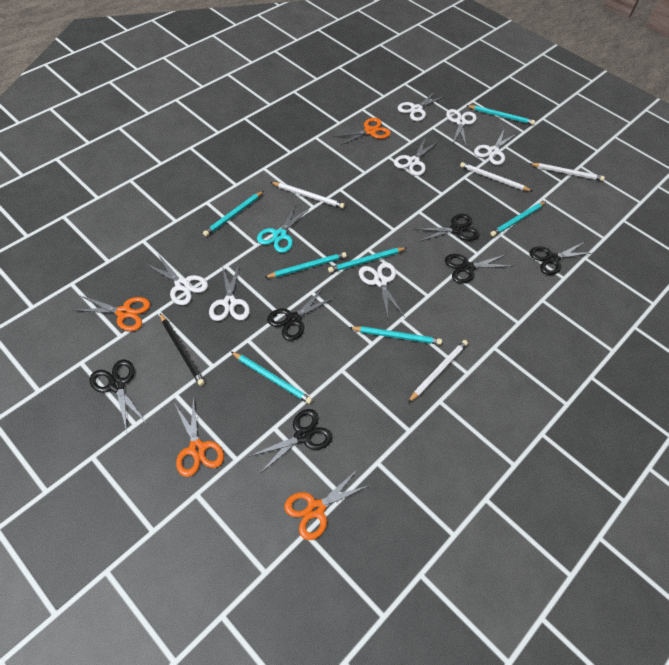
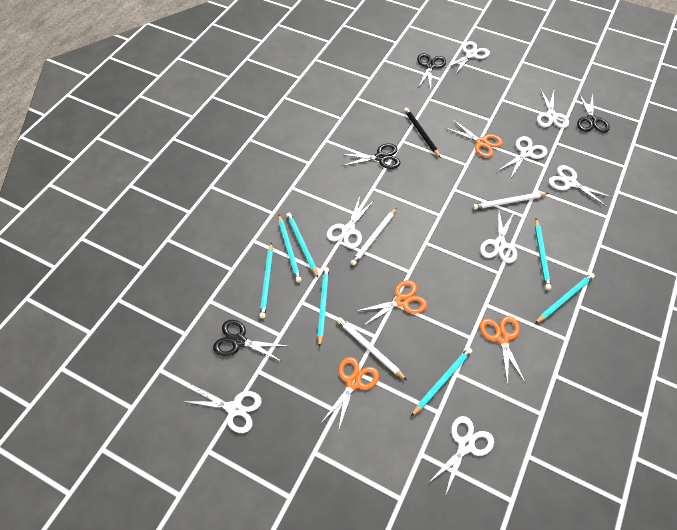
black scissors: [90,360,147,432] [250,409,333,473] [267,287,336,341] [415,214,480,241] [445,254,513,284] [530,242,595,275] = 6 -> [213,320,286,361] [340,143,401,169] [417,53,446,89] [577,93,610,133] = 4
turquoise scissors: [257,205,309,253] = 1 -> none = 0
white pencil: [271,182,345,208] [408,340,468,403] [460,162,532,191] [529,163,605,181] = 4 -> [337,317,407,380] [351,208,397,266] [473,192,549,209] = 3
white scissors: [144,254,208,305] [209,265,250,321] [359,262,404,318] [394,139,438,176] [398,91,446,121] [446,109,477,146] [474,130,516,165] = 7 -> [182,384,262,433] [327,197,373,249] [428,416,494,496] [445,41,490,75] [480,210,517,263] [498,136,547,179] [537,89,569,128] [549,165,613,207] = 8

